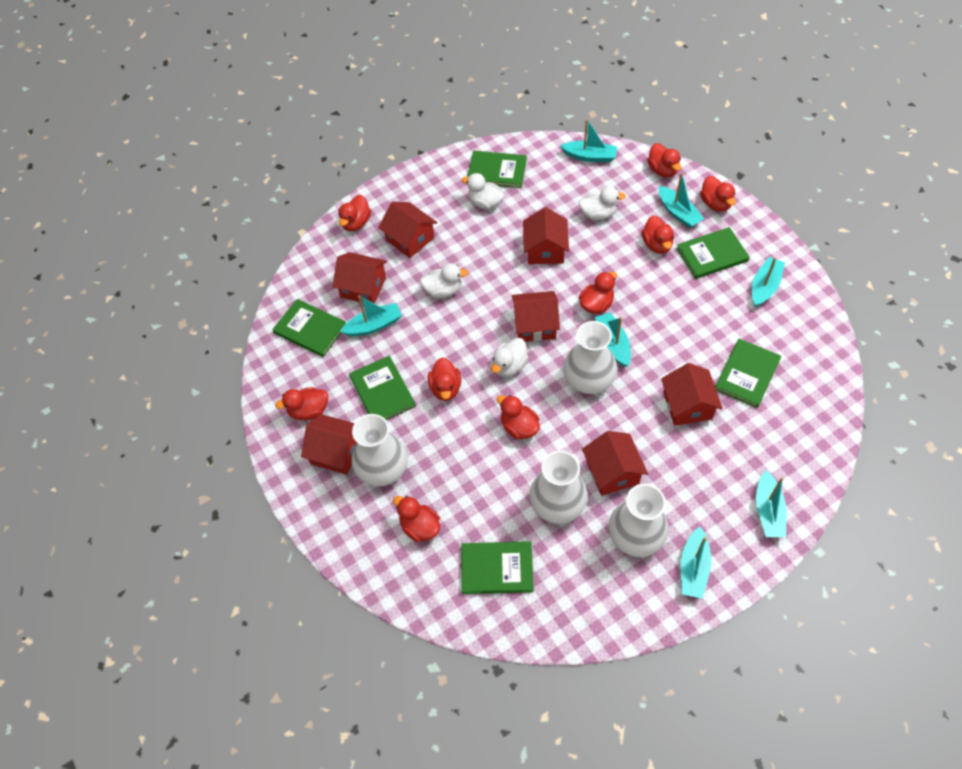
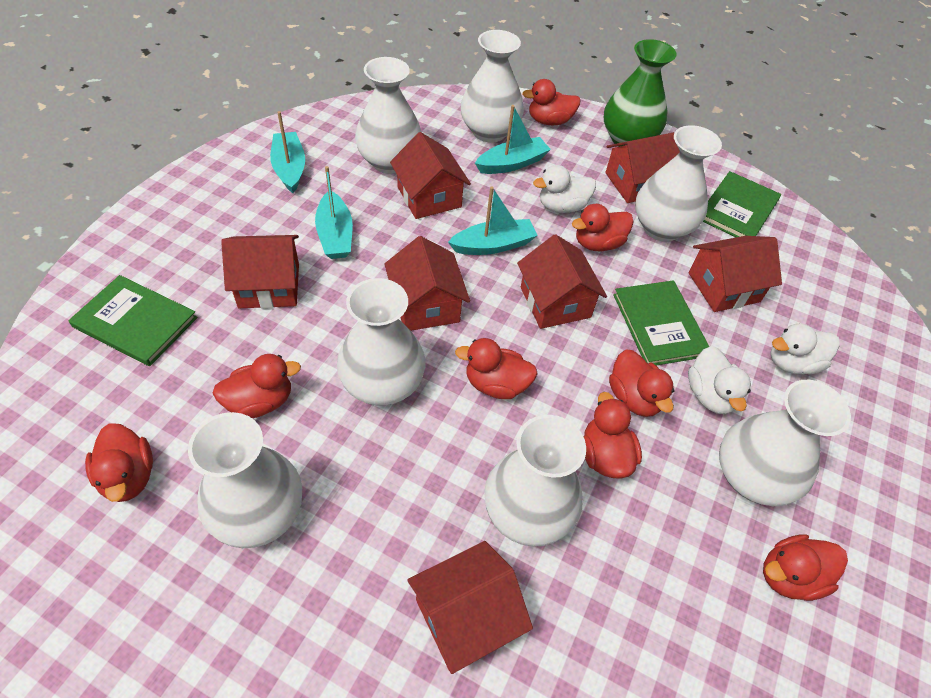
green book: [272,299,346,357] [349,356,416,420] [462,541,534,594] [467,151,527,188] [676,227,750,279] [715,339,781,408] = 6 -> [69,275,198,366] [613,280,709,365] [703,171,781,237] = 3
green vase: none = 0 -> [604,39,677,147] = 1
red duck: [275,387,328,420] [338,195,371,231] [393,496,440,542] [428,358,461,401] [497,395,540,439] [579,272,617,314] [642,216,674,254] [647,143,681,178] [700,176,736,212] = 9 -> [85,423,153,502] [212,354,301,418] [455,338,538,399] [522,79,581,126] [572,204,634,251] [584,392,642,479] [609,349,674,417] [763,534,848,601] = 8
turquoise boat: [340,295,402,336] [560,119,617,162] [595,312,631,367] [658,173,704,228] [681,527,711,599] [752,257,785,307] [756,470,787,537] = 7 -> [270,111,305,193] [315,166,353,259] [448,186,538,255] [475,105,551,174] = 4
white duck: [420,263,468,298] [462,173,504,209] [491,338,529,377] [578,186,626,220] = 4 -> [533,165,596,213] [688,346,751,414] [770,323,840,374] = 3
white vase: [352,414,408,486] [529,451,588,524] [563,321,617,394] [609,484,669,557] = 4 -> [188,412,302,548] [337,278,425,406] [355,57,422,174] [461,30,524,143] [484,415,586,547] [635,125,722,242] [719,380,851,506] = 7

